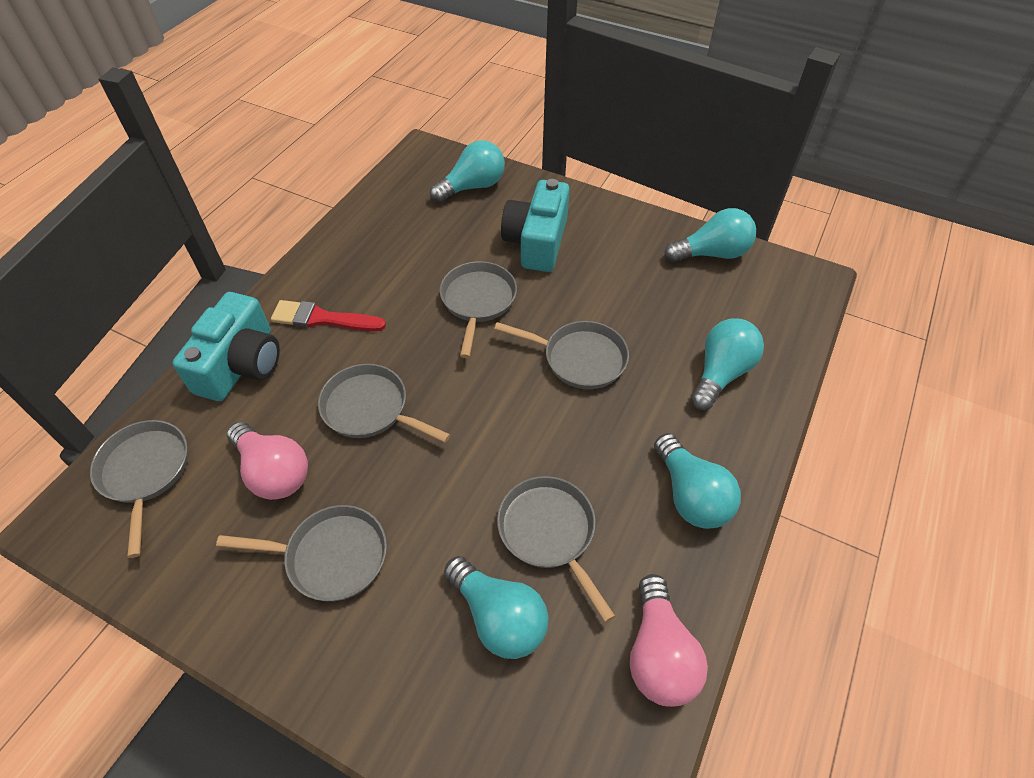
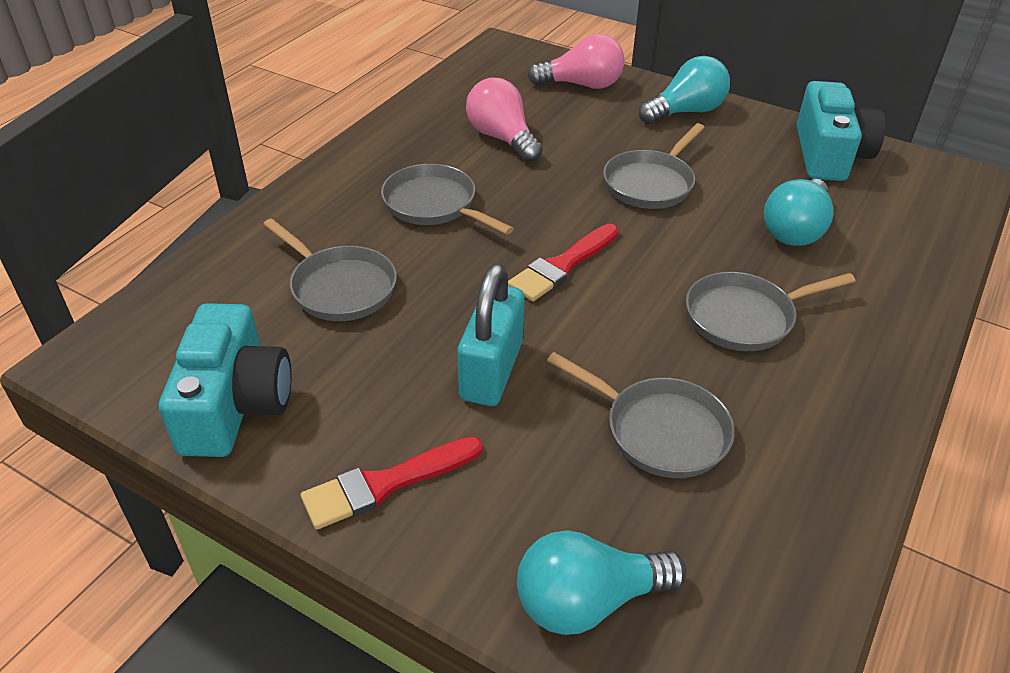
grey pan: [90,420,188,558] [216,505,387,601] [318,364,450,443] [440,261,517,358] [494,321,629,389] [497,476,615,623] = 6 -> [263,218,397,321] [381,164,514,235] [547,352,735,478] [603,123,705,209] [686,272,856,351] = 5
red brush: [271,300,386,331] = 1 -> [301,437,483,530] [508,224,619,302] = 2
turquoise light bulb: [430,140,505,203] [444,556,549,659] [654,433,741,529] [664,208,756,262] [690,318,764,410] = 5 -> [517,530,687,635] [639,56,730,124] [764,179,833,246] = 3
turquoise padlock: none = 0 -> [457,264,524,406] = 1

